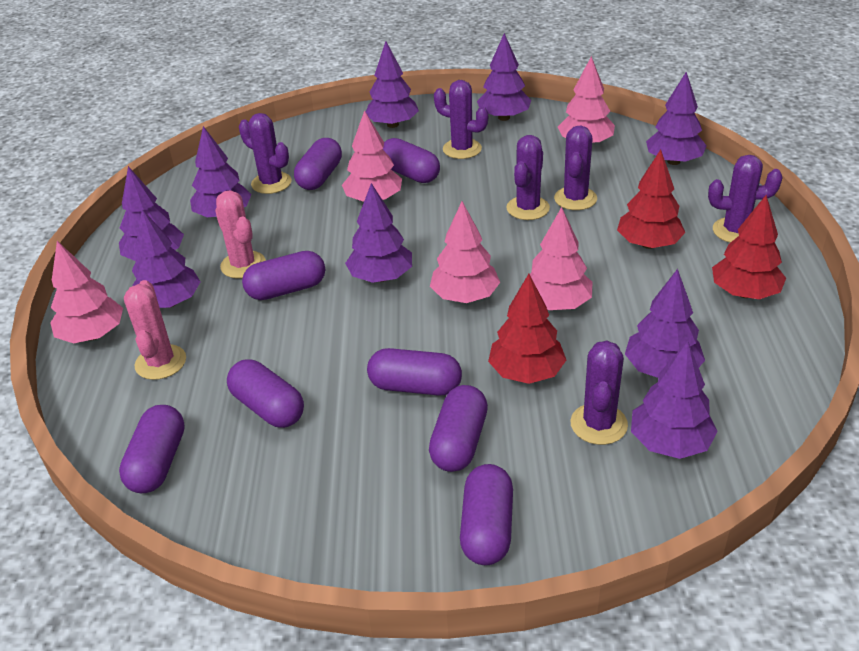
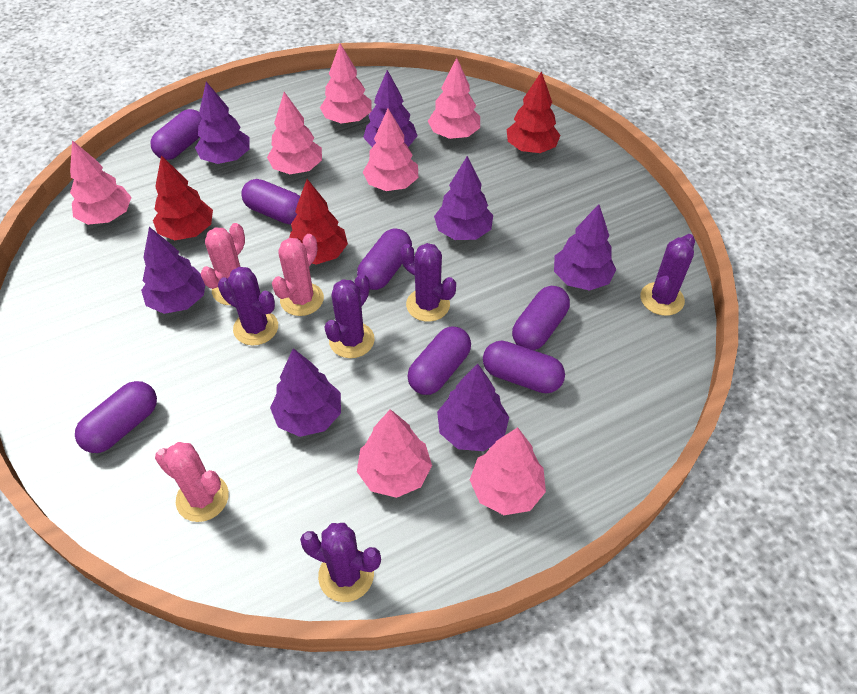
pink cactus: [124,280,186,380] [215,191,266,278] = 2 -> [155,442,229,522] [200,223,245,305] [272,234,324,316] = 3
pink tree: [50,241,123,343] [342,110,402,202] [430,201,500,303] [521,207,592,310] [558,56,615,142] = 5 -> [70,140,132,225] [267,92,322,174] [320,43,372,123] [357,409,432,498] [363,108,418,191] [428,58,480,139] [470,427,546,515] = 7
purple cactus: [239,113,292,194] [434,80,488,159] [506,135,550,220] [554,125,597,210] [570,341,628,445] [708,155,783,243] = 6 -> [218,267,278,345] [300,523,381,602] [324,274,375,358] [400,243,456,322] [640,234,695,316] = 5
purple capsule: [119,405,185,493] [227,359,304,428] [242,251,325,300] [294,138,342,190] [367,348,462,395] [383,138,440,183] [429,385,488,472] [460,464,513,565] = 8 -> [75,381,157,453] [151,109,202,160] [241,179,300,225] [357,228,412,290] [407,326,471,395] [483,341,565,393] [512,286,570,350] = 7
purple tree: [119,166,184,261] [132,209,201,308] [190,126,251,217] [345,183,412,283] [366,41,419,128] [477,33,531,121] [625,269,705,378] [631,341,718,459] [646,72,707,165] = 9 -> [141,227,205,314] [195,82,250,164] [270,348,341,437] [363,70,418,147] [434,156,493,240] [437,364,509,451] [554,204,616,291] = 7

